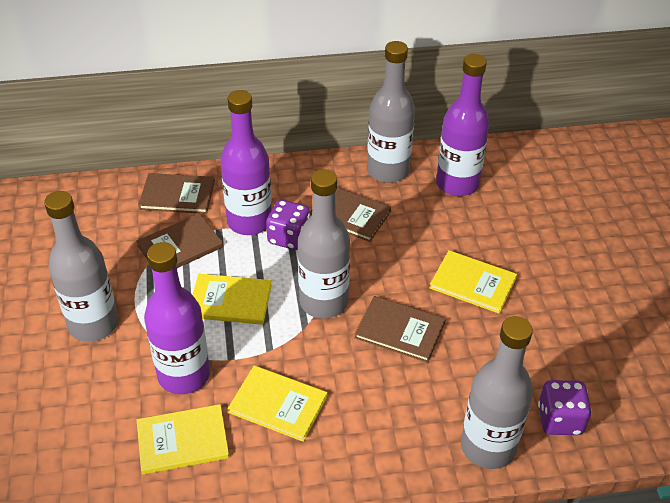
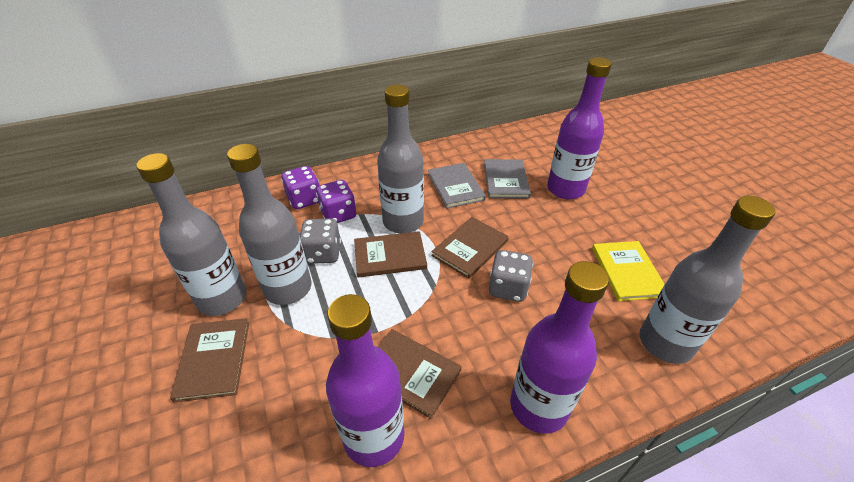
grey book: none = 0 -> [428,163,486,209] [484,159,531,198] = 2
grey dice: none = 0 -> [300,218,341,264] [489,250,533,302] = 2
yellow book: [137,404,229,475] [192,274,272,325] [228,365,327,442] [430,250,517,314] = 4 -> [592,241,665,301] = 1

